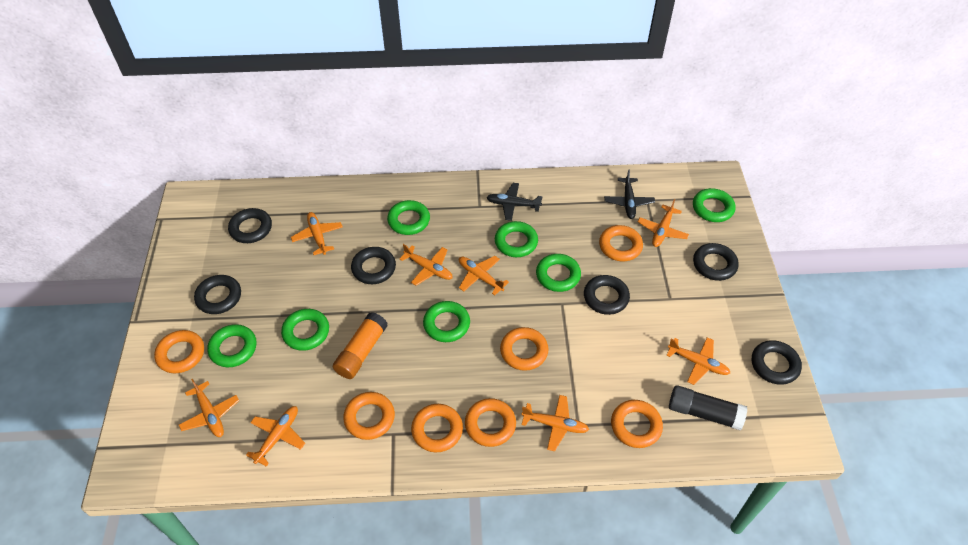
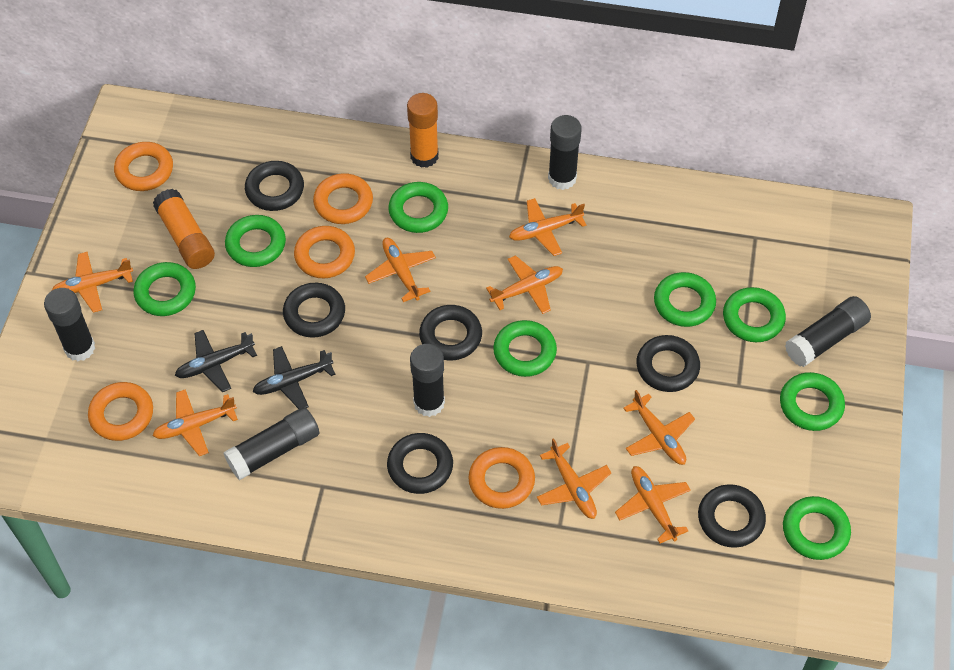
black glue stick: [669,385,747,430] = 1 -> [44,288,95,361] [223,407,319,480] [410,344,445,417] [548,115,582,190] [785,296,871,367] = 5
green ring: [207,324,257,367] [281,309,329,351] [387,200,430,235] [423,301,470,342] [495,221,538,257] [536,254,581,292] [693,188,735,222] = 7 -> [133,262,196,316] [225,215,286,267] [388,182,448,233] [493,320,557,377] [654,272,716,327] [723,287,786,342] [780,372,845,431] [783,496,851,560] = 8
orange glue stick: [333,312,388,379] = 1 -> [153,189,215,269] [407,93,439,168] = 2
orange ring: [154,330,204,373] [343,392,395,440] [411,404,463,452] [465,398,516,447] [500,327,548,371] [599,225,643,261] [611,400,663,448] = 7 -> [88,382,153,441] [114,142,173,191] [294,226,355,278] [313,173,373,224] [468,447,535,509] = 5

